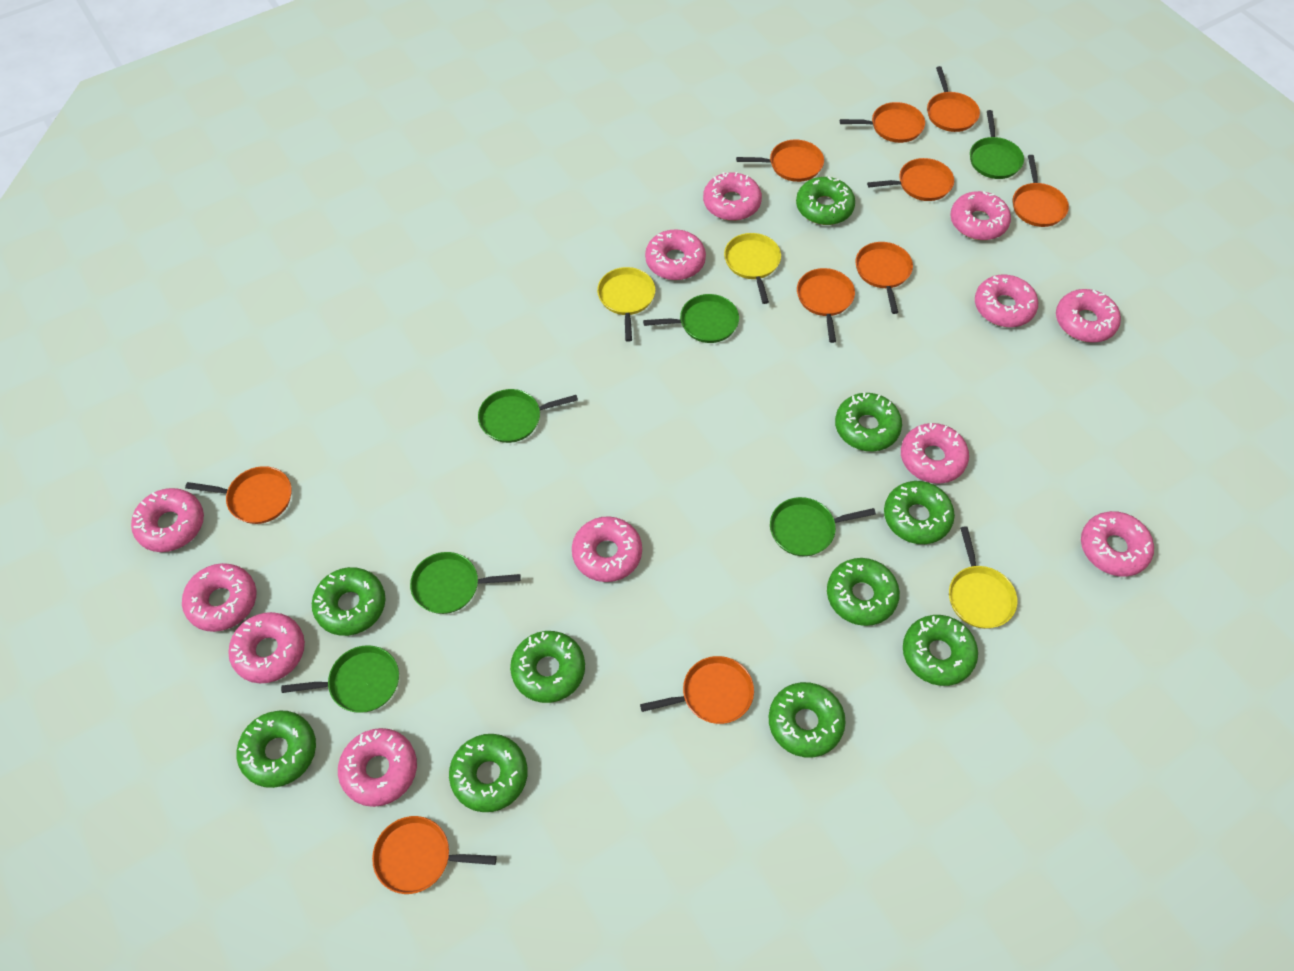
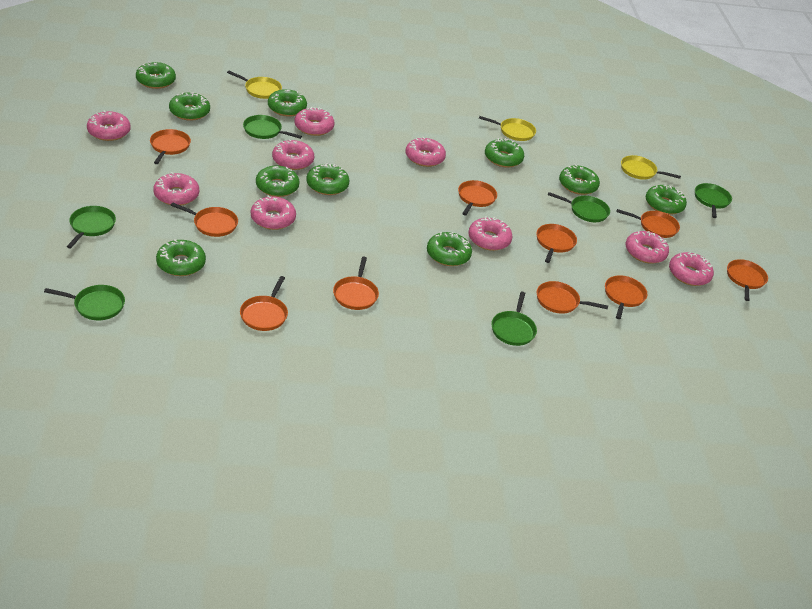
pink donut: [131,488,204,552] [182,563,257,632] [228,612,305,683] [338,728,417,807] [572,516,642,582] [645,229,706,280] [703,172,762,221] [901,423,969,484] [950,191,1011,240] [975,275,1038,327] [1056,289,1121,343] [1081,511,1154,577] = 12 -> [87,111,131,141] [153,172,199,205] [251,196,296,230] [272,139,314,170] [294,107,334,136] [406,137,446,167] [468,216,513,251] [626,231,669,264] [669,252,714,286] = 9

